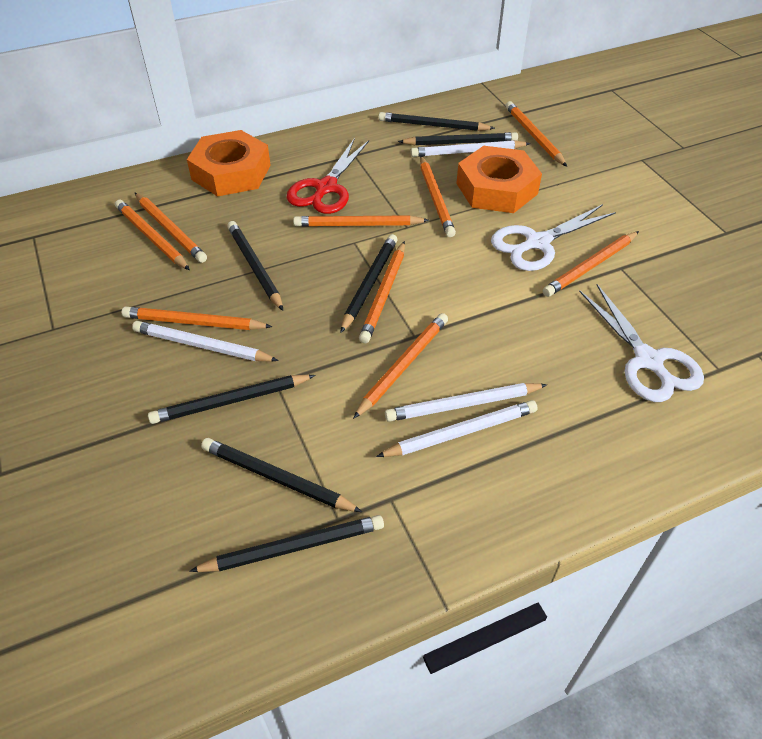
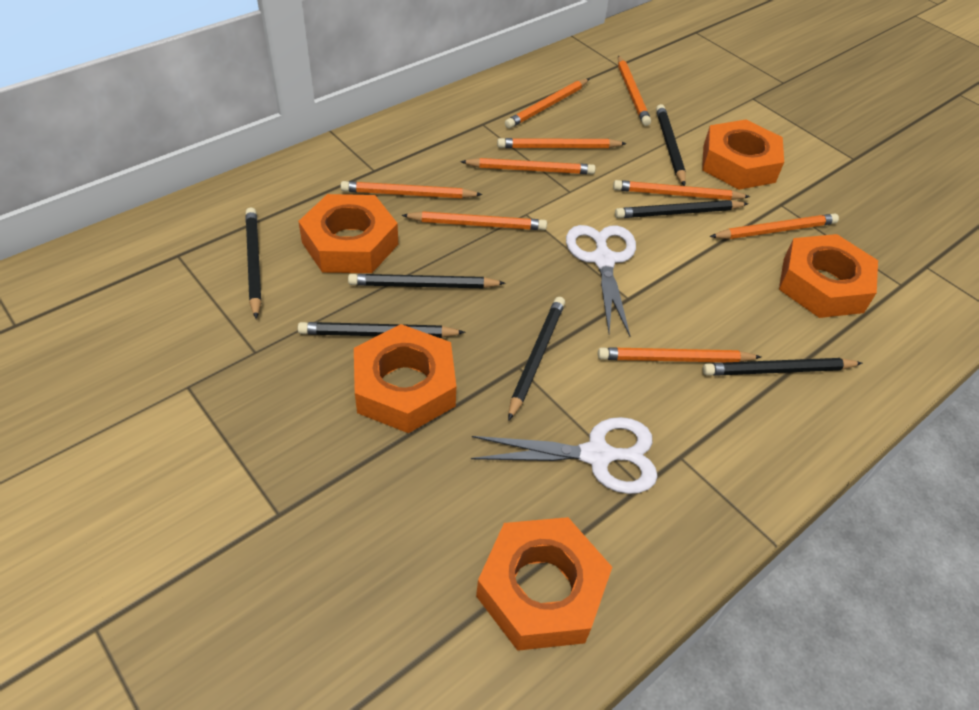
orange nut: [187,130,271,197] [456,146,542,213] = 2 -> [298,194,398,273] [354,324,456,433] [476,517,612,651] [702,120,784,190] [779,234,878,318] = 5
red scissors: [287,138,369,214] = 1 -> none = 0
white pencil: [132,321,279,362] [376,400,538,457] [385,383,547,422] [410,140,531,157] = 4 -> none = 0

